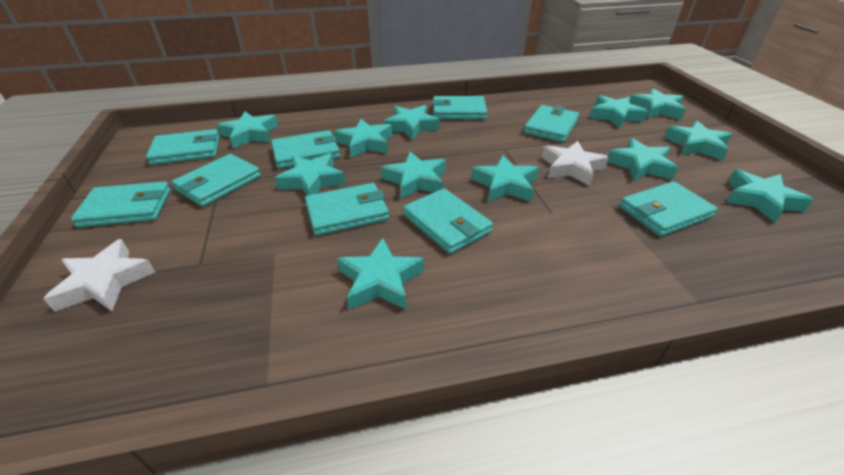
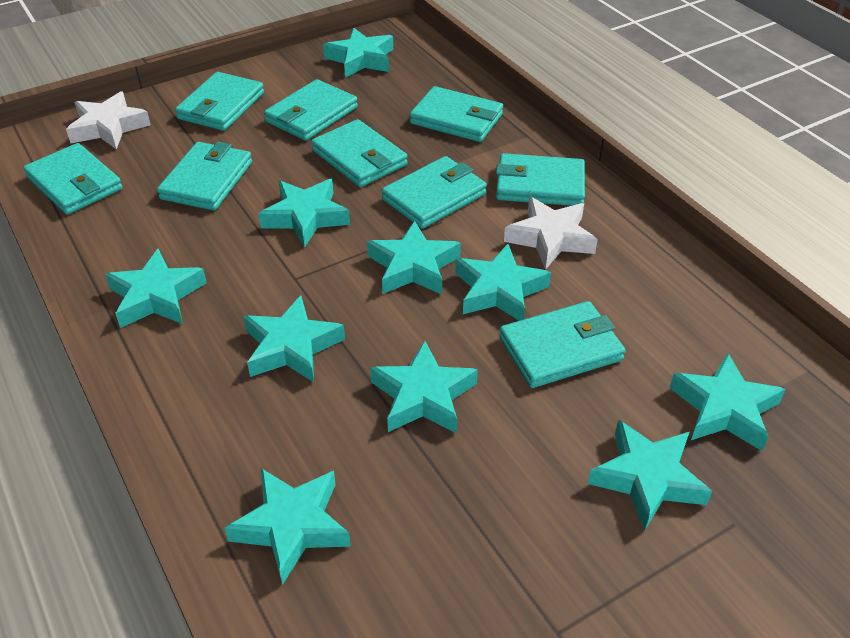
turquoise star: [217,111,278,149] [275,153,346,196] [334,119,393,158] [337,238,424,310] [381,152,446,199] [384,105,440,140] [471,155,539,202] [589,95,648,128] [607,138,678,181] [630,88,686,120] [664,121,732,161] [726,170,814,222] = 12 -> [105,248,207,328] [224,468,351,585] [243,295,345,382] [258,179,350,248] [323,28,393,78] [367,221,461,294] [370,341,478,433] [455,244,551,321] [588,420,712,531] [670,353,786,451] = 10

